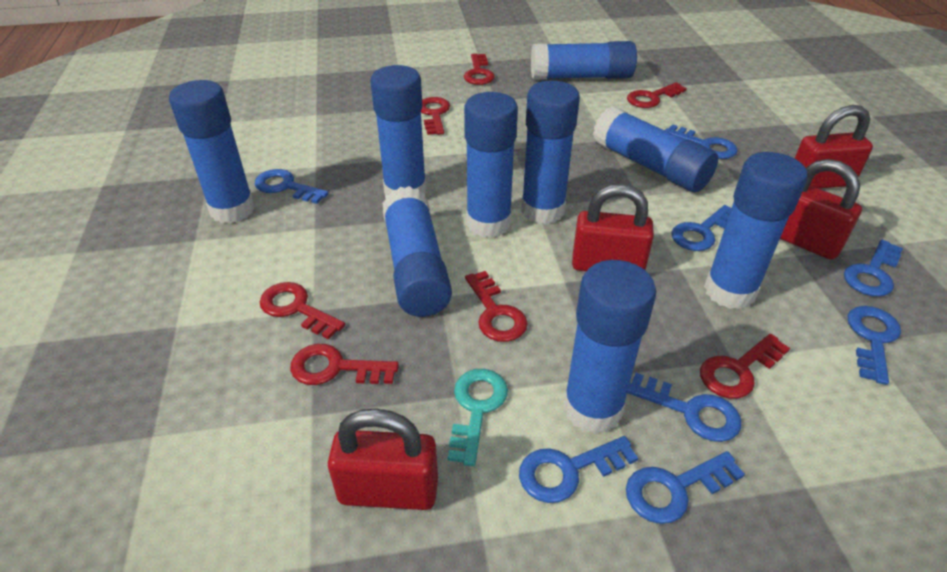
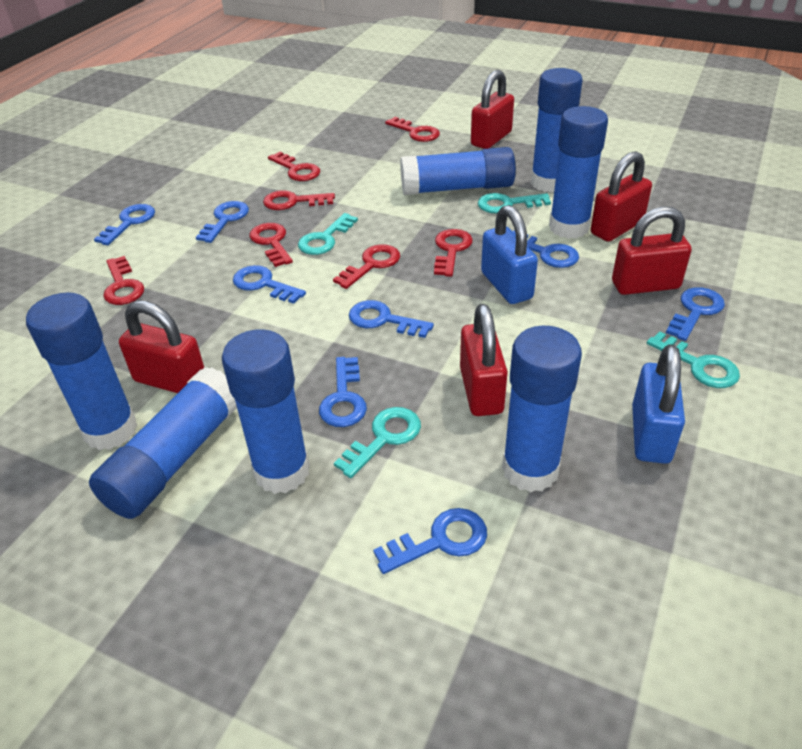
blue glue stick: [169,80,255,223] [370,65,427,198] [382,186,452,317] [464,92,518,238] [521,81,580,224] [531,41,637,80] [563,260,656,434] [593,106,718,192] [704,152,808,309] = 9 -> [26,292,138,450] [89,367,237,519] [222,330,310,494] [400,147,516,195] [502,326,582,492] [531,68,583,192] [549,106,608,239] = 7
blue padlock: none = 0 -> [481,205,538,304] [632,344,685,464] = 2
red padlock: [328,409,438,510] [572,184,654,271] [780,159,862,260] [795,105,873,189] = 4 -> [119,301,204,393] [460,304,508,416] [471,70,514,149] [591,151,652,242] [612,206,692,295] = 5
turquoise key: [448,369,508,466] = 1 -> [298,213,358,255] [334,407,421,478] [478,193,551,213] [647,331,740,388] = 4

